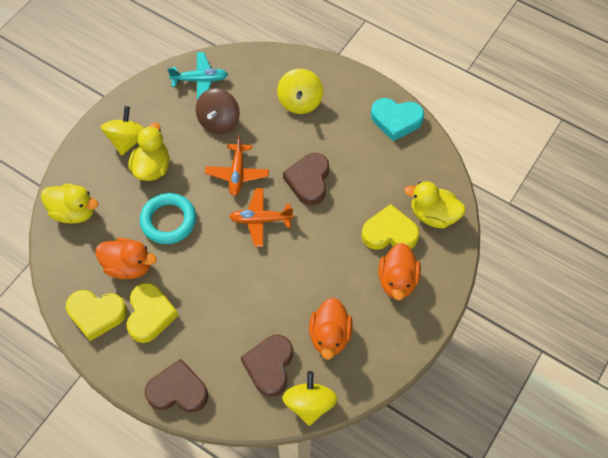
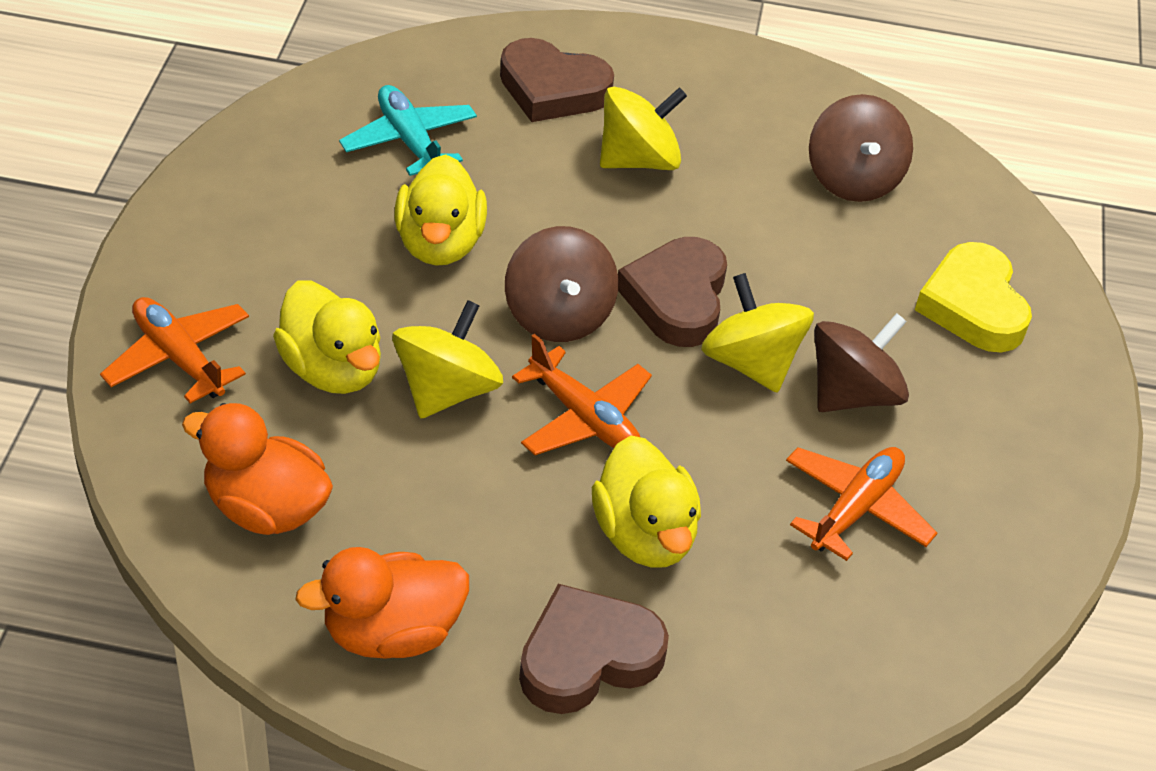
brown spinning top: [196,88,240,134] = 1 -> [505,226,618,342] [809,94,913,202] [814,313,909,412] = 3
orange duck: [95,238,157,279] [309,298,353,360] [378,243,421,300] = 3 -> [182,403,333,535] [295,547,469,659] = 2
orange plane: [205,135,269,196] [229,188,293,247] = 2 -> [100,297,249,403] [512,334,652,455] [786,447,937,561] = 3
turquoise heart: [371,98,424,141] = 1 -> none = 0
turquoise ring: [140,193,196,244] = 1 -> none = 0
yellow heart: [66,290,127,341] [126,283,179,343] [361,204,419,250] = 3 -> [915,242,1032,353] = 1

